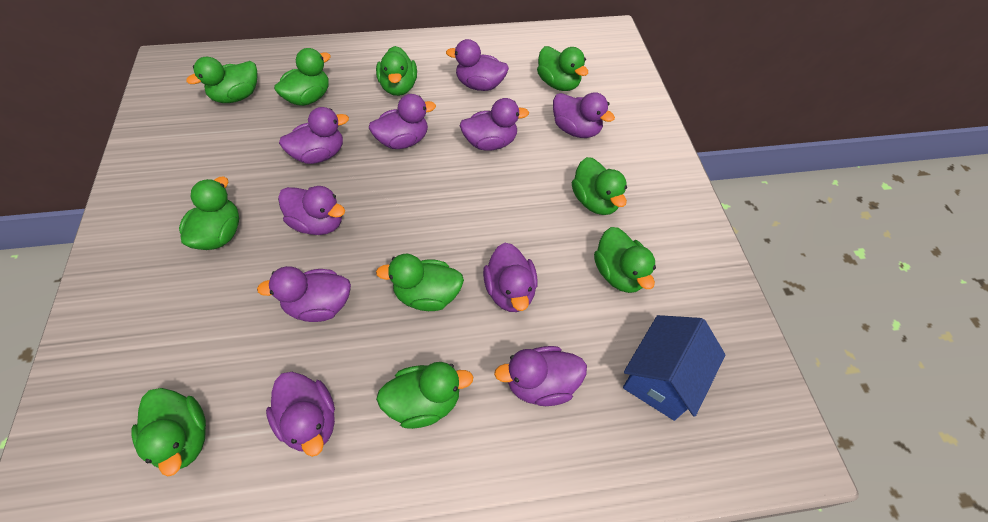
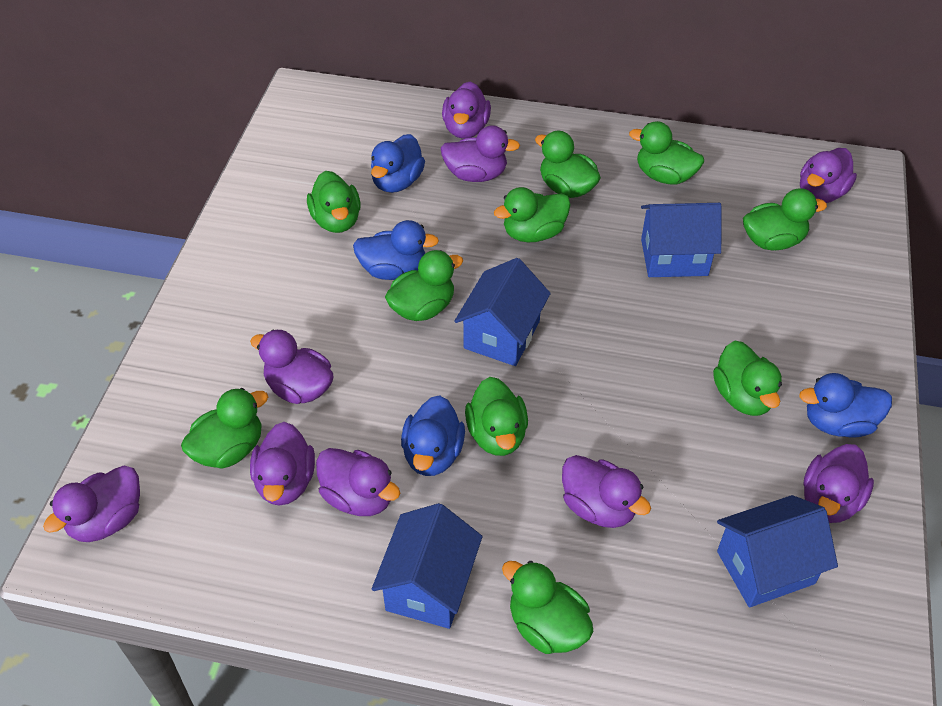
blue duck: none = 0 -> [353,220,439,280] [371,134,425,193] [401,395,465,476] [799,373,892,438] = 4
blue house: [623,315,725,421] = 1 -> [372,503,483,629] [454,258,551,366] [641,203,721,277] [717,495,838,608] = 4
purple duck: [257,266,351,322] [266,372,335,457] [278,186,345,235] [279,107,349,164] [369,94,436,149] [446,39,509,91] [460,98,529,151] [483,243,538,312] [494,346,587,406] [553,92,615,138] = 10 -> [43,466,140,542] [250,330,333,404] [250,422,315,506] [316,448,400,516] [440,125,520,182] [442,81,491,139] [562,455,651,528] [800,148,857,203] [803,444,874,523] = 9

